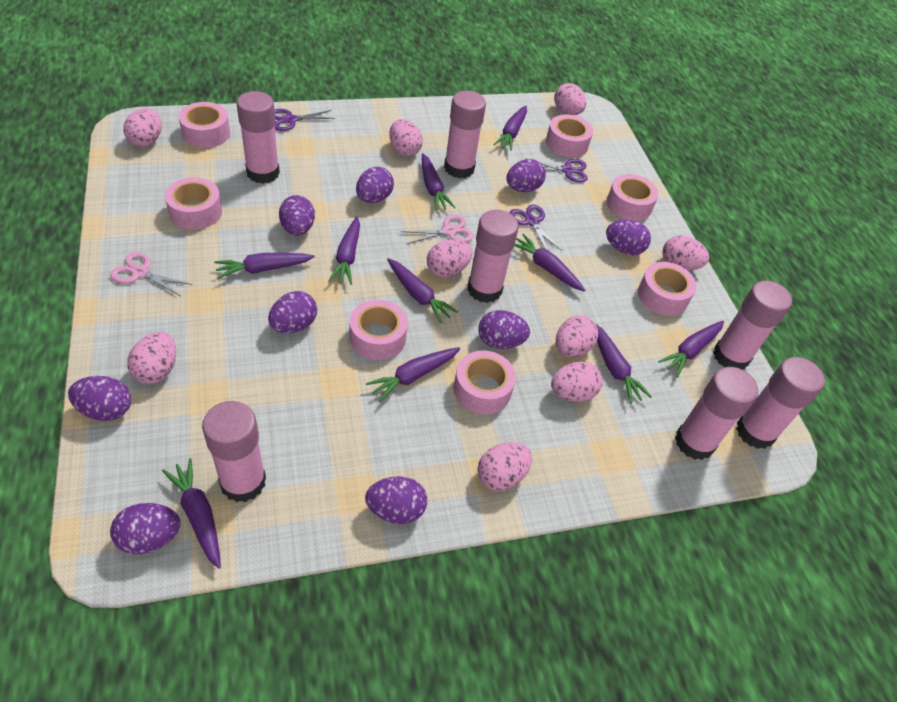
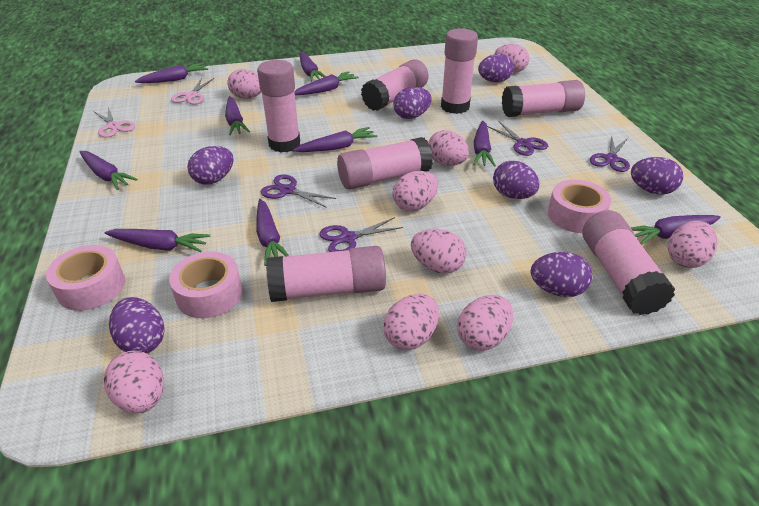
pink tape: [165,177,222,230] [179,102,230,148] [349,300,408,360] [454,350,516,414] [546,114,593,158] [607,174,659,221] [638,262,696,316] = 7 -> [46,245,125,311] [169,251,242,318] [548,180,611,233] = 3
purple egg: [68,376,131,421] [110,503,181,554] [268,291,317,333] [279,195,315,236] [356,167,394,203] [365,476,427,524] [478,310,530,349] [506,159,546,192] [606,220,651,255] = 9 -> [109,297,165,353] [187,146,234,184] [393,87,432,119] [478,54,514,82] [493,161,540,199] [531,252,593,297] [631,157,683,195] = 7
purple scissors: [275,109,335,131] [509,205,562,251] [525,158,587,183] = 3 -> [261,174,336,208] [319,217,403,252] [487,122,548,156] [590,135,630,172] = 4

